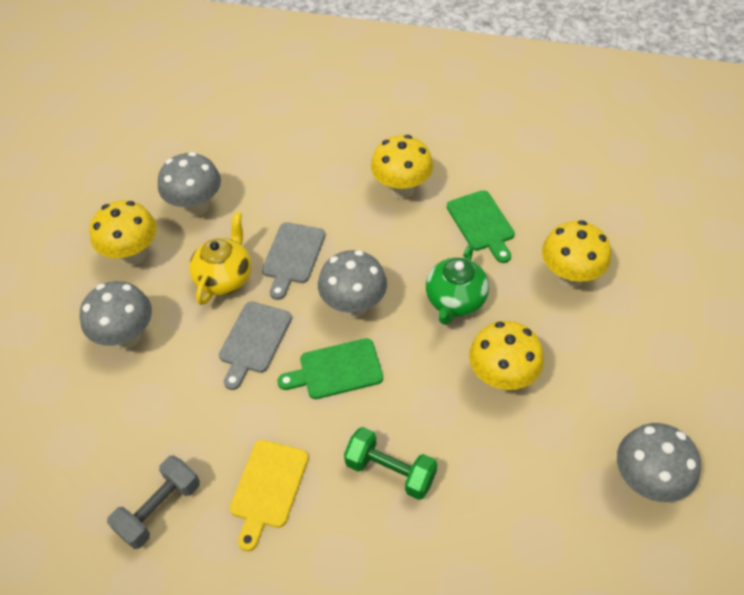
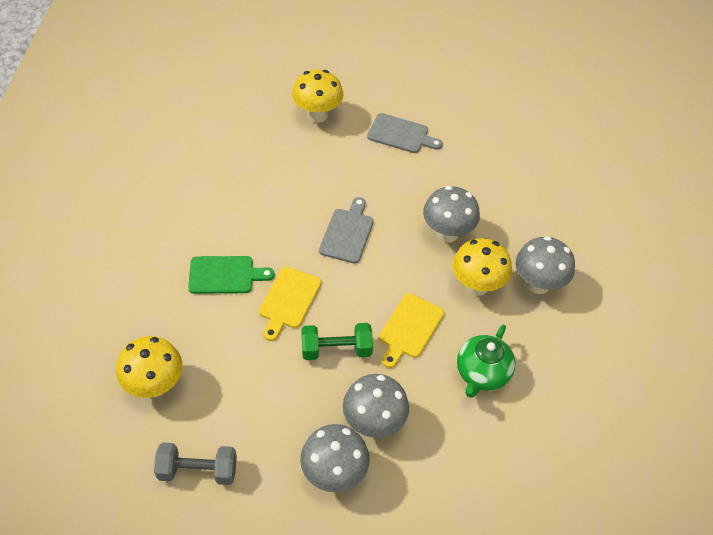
green cutting board: [277,338,383,399] [447,190,515,263] = 2 -> [188,256,275,294] = 1
yellow cutting board: [230,440,308,551] = 1 -> [259,267,321,341] [379,294,444,368] = 2
yellow mushroom: [89,200,157,266] [371,135,433,199] [469,321,544,391] [542,220,611,288] = 4 -> [116,336,183,398] [292,70,343,123] [453,238,512,296] = 3
yellow teapot: [189,212,252,305] = 1 -> none = 0

